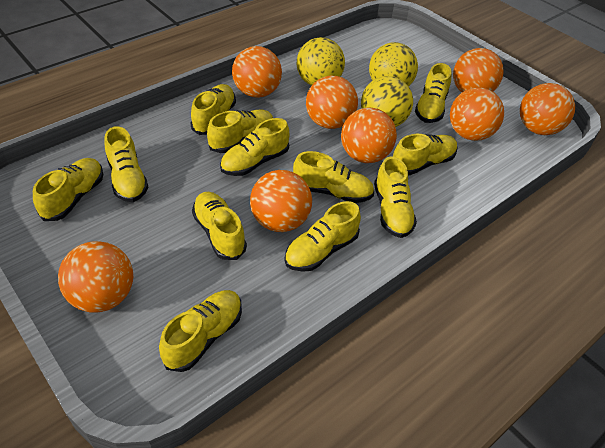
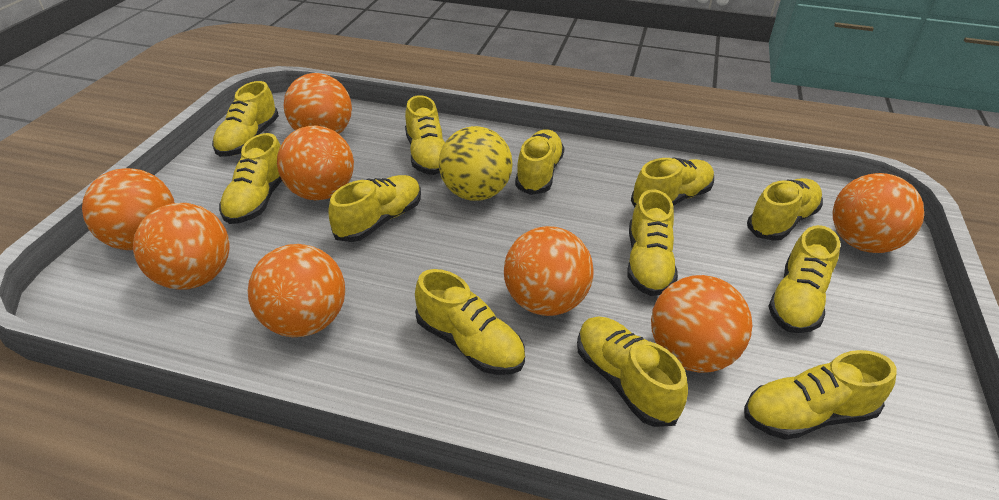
yellow ball: [297,37,345,86] [361,76,413,127] [369,42,418,86] = 3 -> [439,126,513,201] = 1

